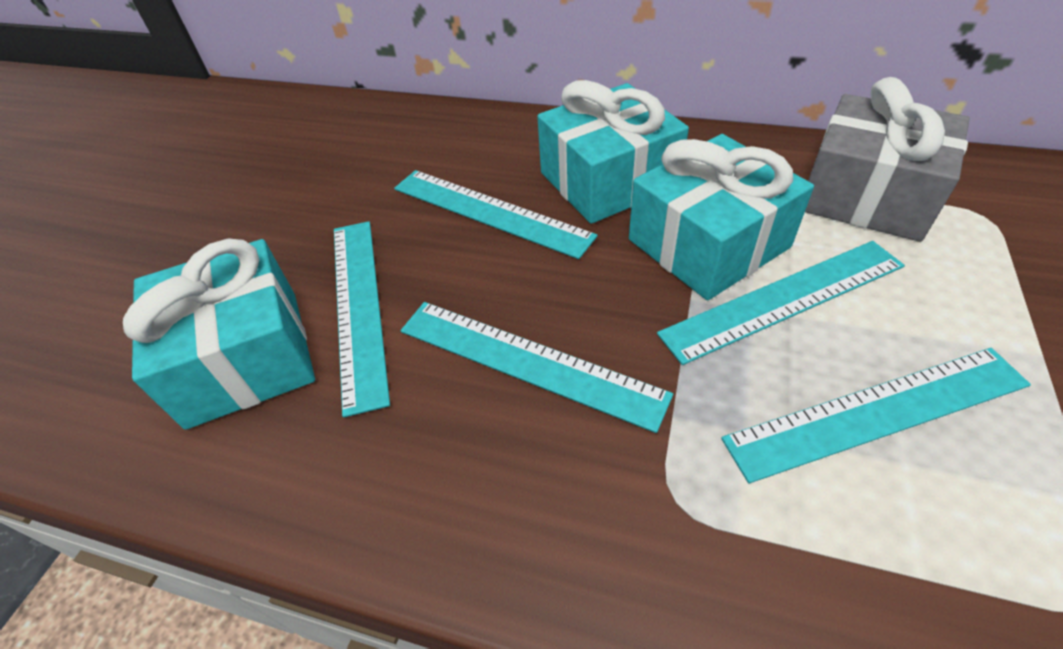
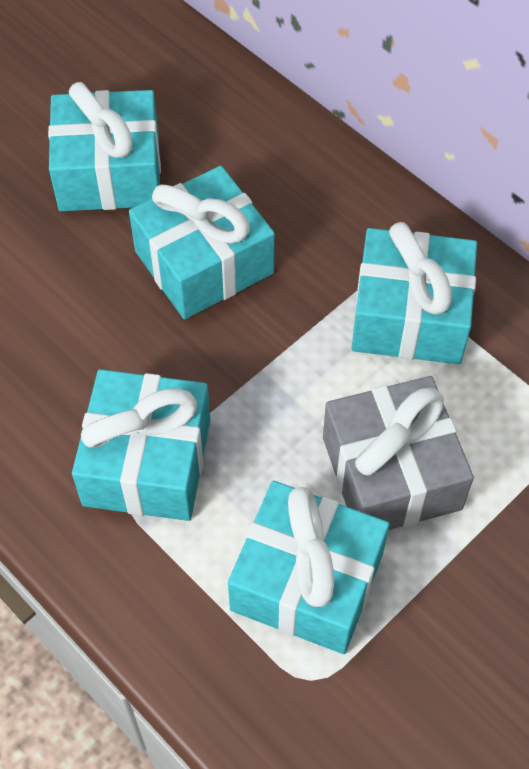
turquoise gift: [123,238,315,430] [537,80,689,224] [629,134,814,300] = 3 -> [48,82,161,211] [72,369,210,521] [129,166,275,319] [228,481,390,654] [351,222,477,364] = 5
turquoise ruler: [334,221,390,417] [394,170,598,259] [401,302,673,433] [657,241,905,365] [721,348,1031,483] = 5 -> none = 0

